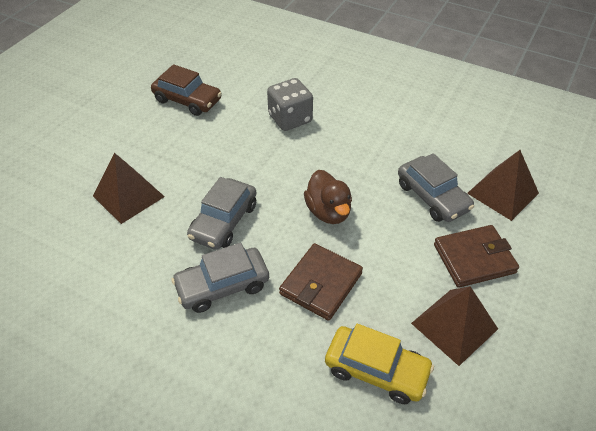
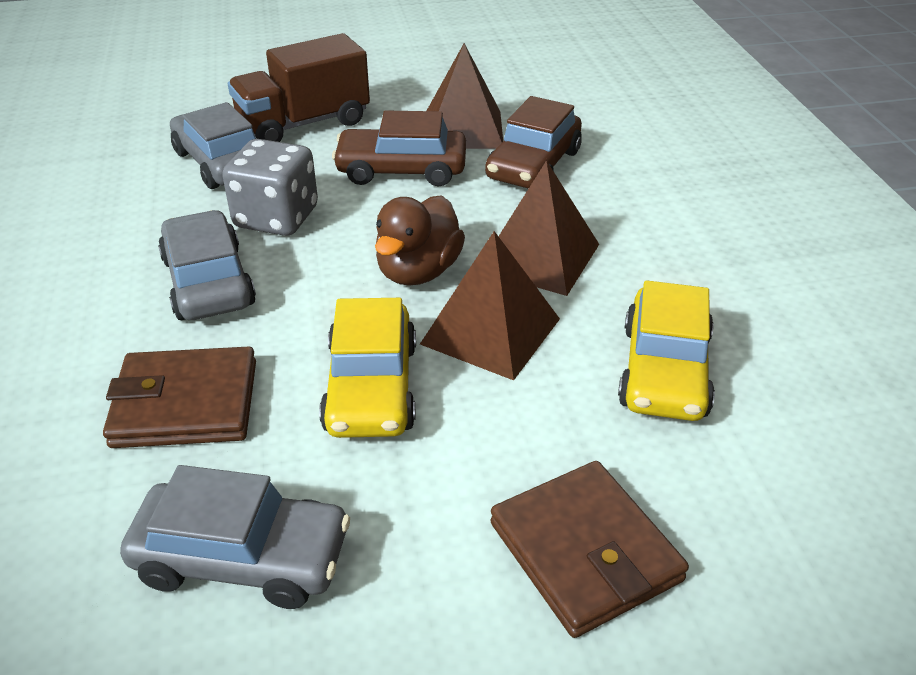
brown car: [151,64,222,116] = 1 -> [332,110,466,186] [485,96,582,189] = 2
brown truck: none = 0 -> [228,33,370,142] = 1
yellow car: [325,324,434,404] = 1 -> [319,298,416,438] [618,280,715,421] = 2

